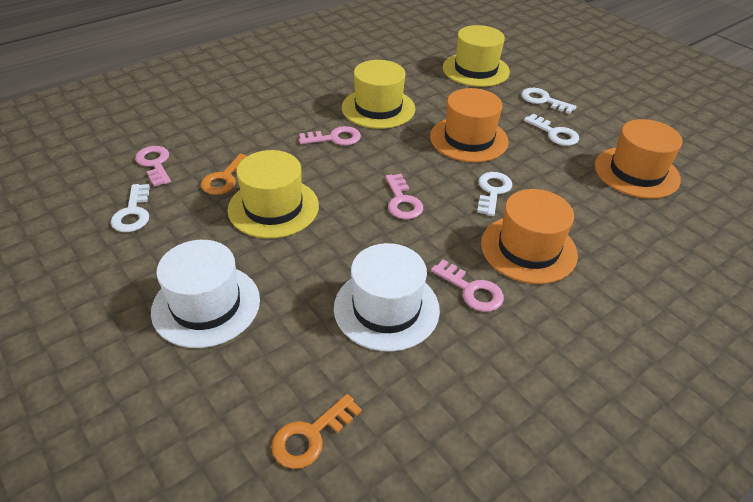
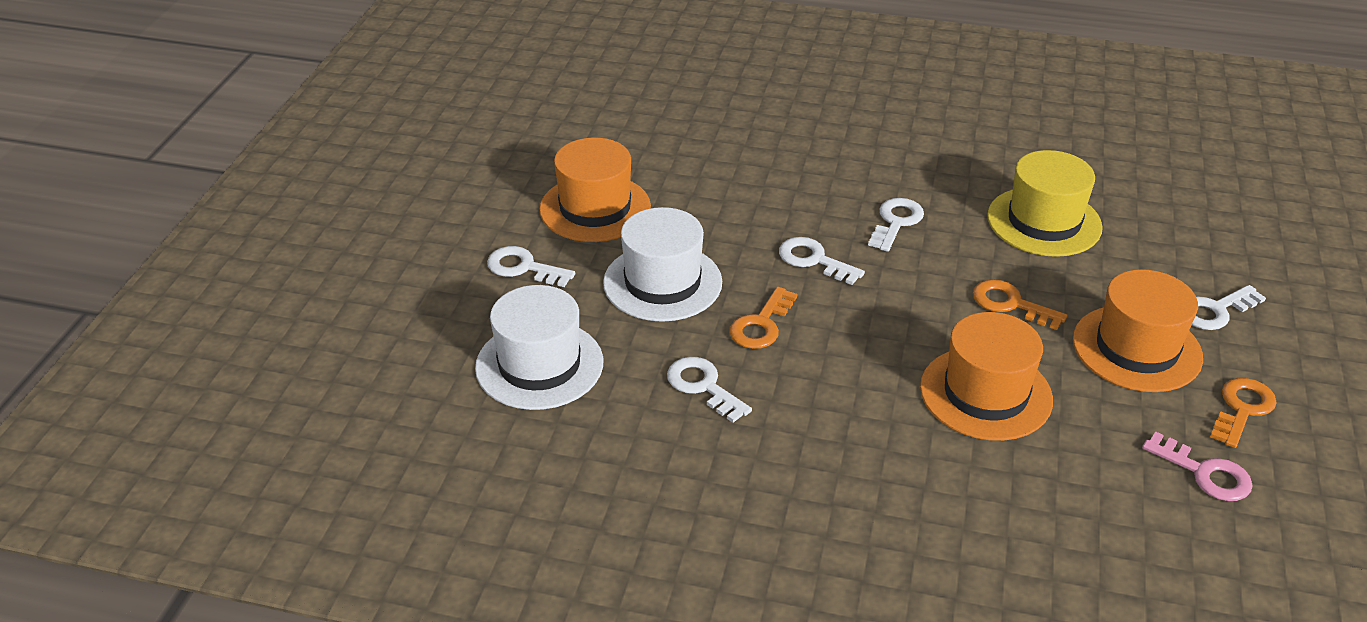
orange key: [201,153,247,195] [271,394,362,469] = 2 -> [729,287,797,349] [973,280,1068,330] [1210,378,1277,448] = 3
pink key: [135,146,171,187] [299,126,361,145] [385,174,423,219] [431,259,504,312] = 4 -> [1142,431,1253,501] = 1
white key: [111,184,150,232] [477,172,512,216] [521,88,577,114] [524,114,579,146] = 4 -> [487,246,575,287] [667,357,752,423] [779,237,865,285] [868,198,924,252] [1192,285,1266,330] = 5
yellow hat: [228,150,319,238] [342,60,415,129] [443,25,510,87] = 3 -> [987,150,1103,257] = 1

